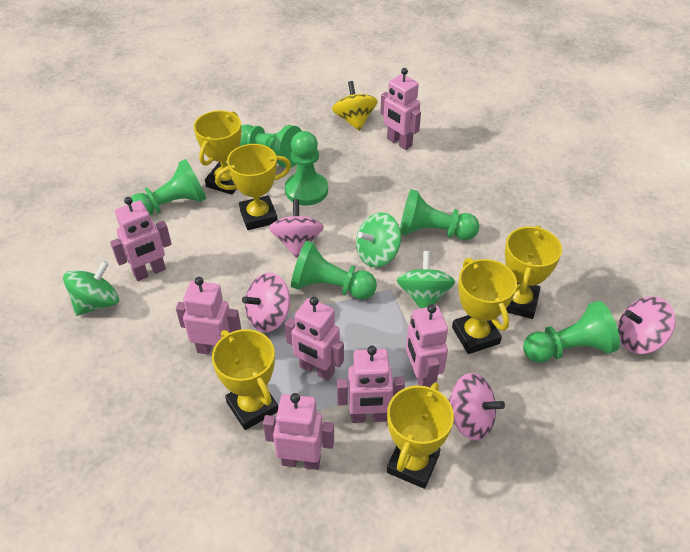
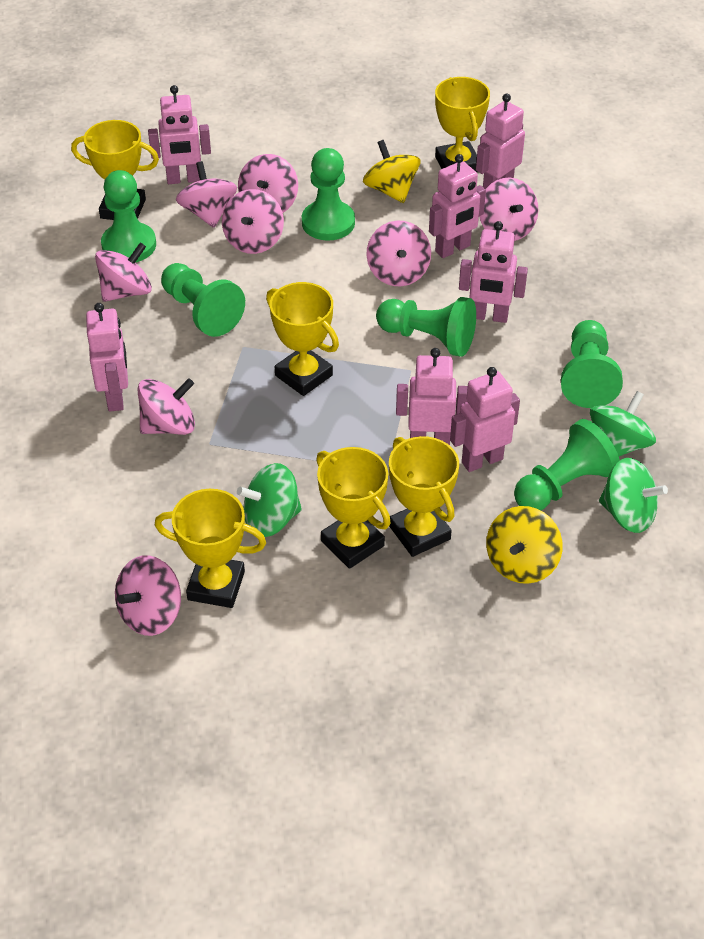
pink spinning top: [242,273,290,332] [269,199,324,258] [449,373,505,441] [618,296,676,354] = 4 -> [95,243,152,302] [115,555,181,636] [138,378,195,435] [176,161,237,228] [222,189,284,254] [238,154,298,213] [366,221,431,286] [479,177,539,241] = 8
yellow spinning top: [332,81,378,131] = 1 -> [363,140,420,203] [486,506,563,584] = 2

